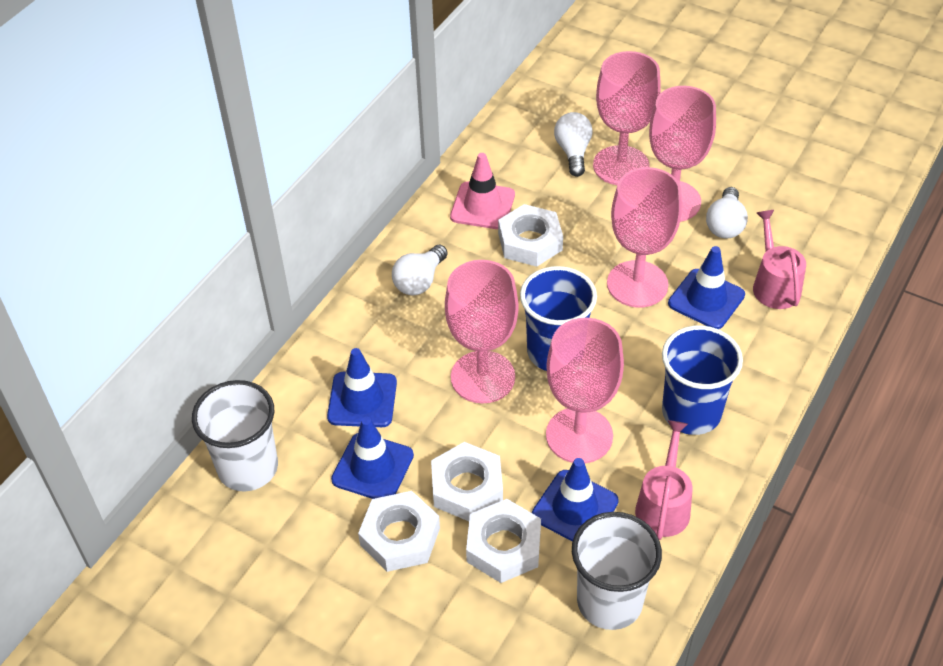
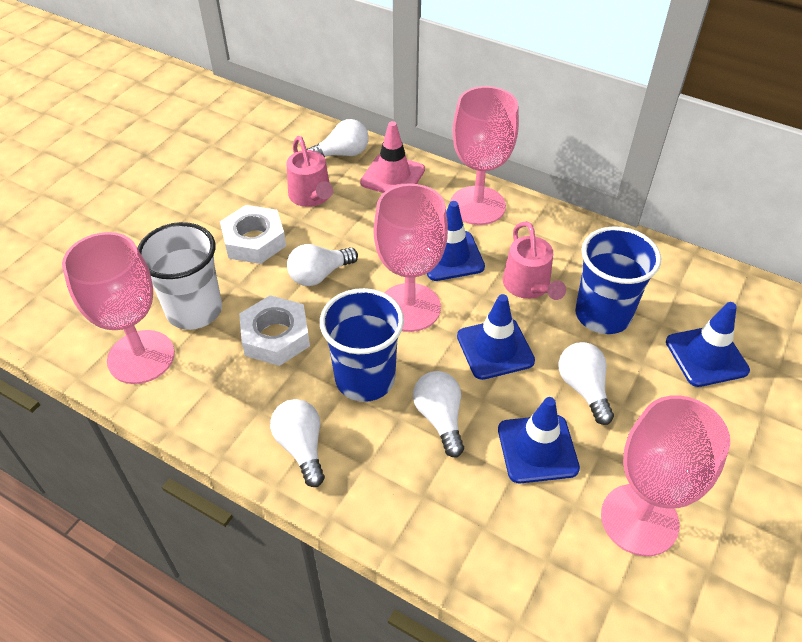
pink goblet: [445,260,519,403] [546,318,624,463] [593,51,661,185] [607,167,682,308] [649,86,716,222] = 5 -> [62,232,175,384] [374,184,448,332] [450,86,519,225] [601,395,730,556] = 4
white cup: [192,380,278,492] [572,512,662,630] = 2 -> [138,222,222,330] = 1
white light bulb: [392,245,448,295] [554,112,593,177] [706,187,748,239] = 3 -> [270,399,325,487] [287,244,358,286] [306,119,369,157] [413,371,464,457] [558,342,614,425] = 5
white nut: [358,491,440,572] [431,442,503,521] [466,499,541,583] [498,204,563,267] = 4 -> [220,205,286,264] [239,295,310,366] = 2

